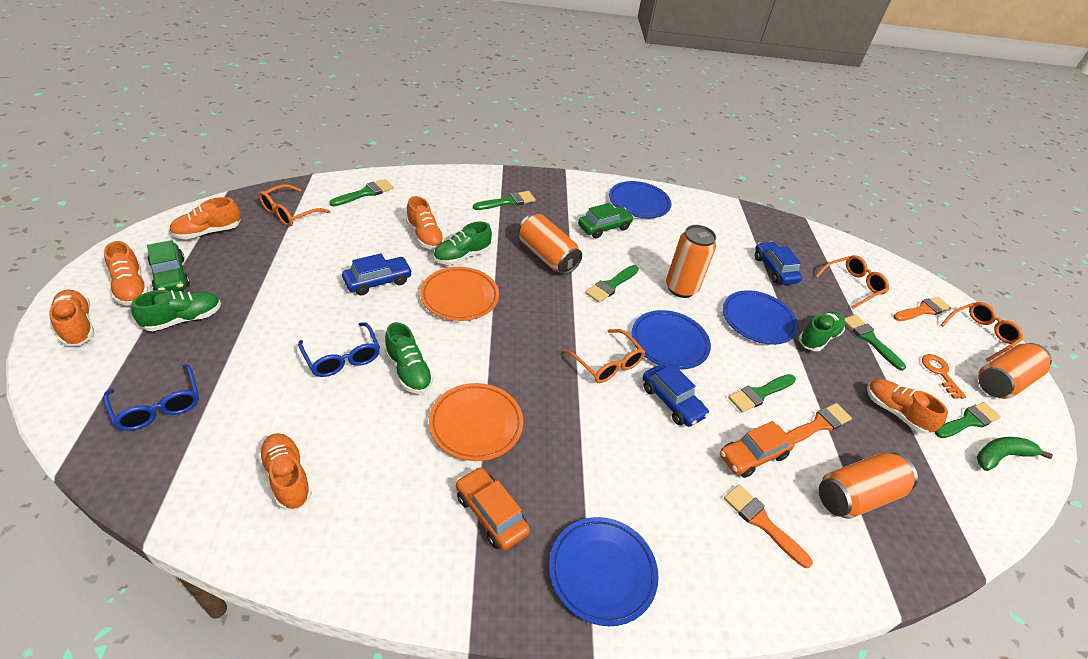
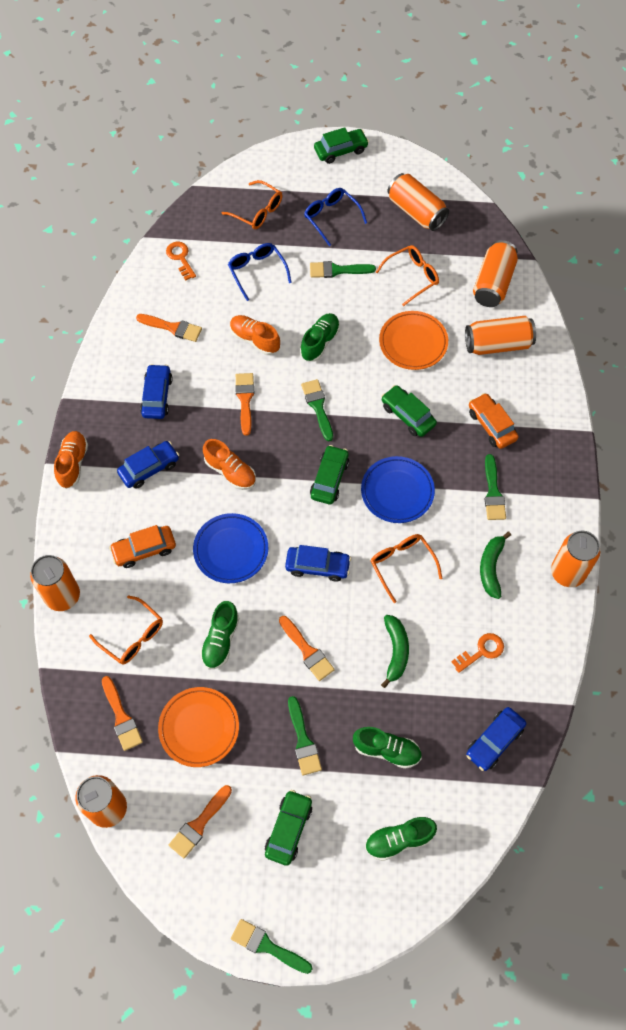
blue car: [342,253,412,295] [643,364,709,427] [755,242,802,285] = 3 -> [117,441,179,489] [140,364,173,419] [285,545,351,582] [466,707,526,771] = 4
blue plate: [549,517,659,626] [609,181,671,218] [632,310,711,369] [723,290,798,345] = 4 -> [193,513,268,583] [361,456,435,523] = 2
green banana: [977,437,1053,471] = 1 -> [381,615,409,688] [480,532,511,599] = 2
green brush: [329,179,394,206] [473,191,536,210] [585,265,639,303] [728,374,796,413] [844,315,906,371] [935,402,1001,438] = 6 -> [231,919,312,974] [288,696,322,775] [301,379,333,441] [310,261,376,278] [485,454,506,520] = 5
green car: [147,240,190,291] [578,203,634,238] = 2 -> [265,790,312,866] [310,445,349,504] [314,127,369,164] [381,385,437,437] = 4
orange brush: [724,485,813,568] [786,403,852,444] [893,297,951,321] = 3 -> [102,676,143,751] [136,314,202,342] [169,785,232,858] [235,373,254,436] [279,616,335,681] = 5
orange can: [518,214,582,275] [666,225,716,298] [819,453,918,519] [978,343,1052,399] = 4 -> [30,555,80,611] [75,775,127,828] [388,173,449,231] [465,316,536,355] [473,240,518,307] [551,531,600,587] = 6
orange key: [922,354,966,399] = 1 -> [166,242,196,280] [451,633,504,673] = 2
orange shoe: [49,290,94,346] [104,241,148,306] [169,197,241,239] [258,433,312,510] [406,196,445,250] [867,379,948,434] = 6 -> [54,431,88,489] [203,439,256,490] [230,315,280,355] = 3

